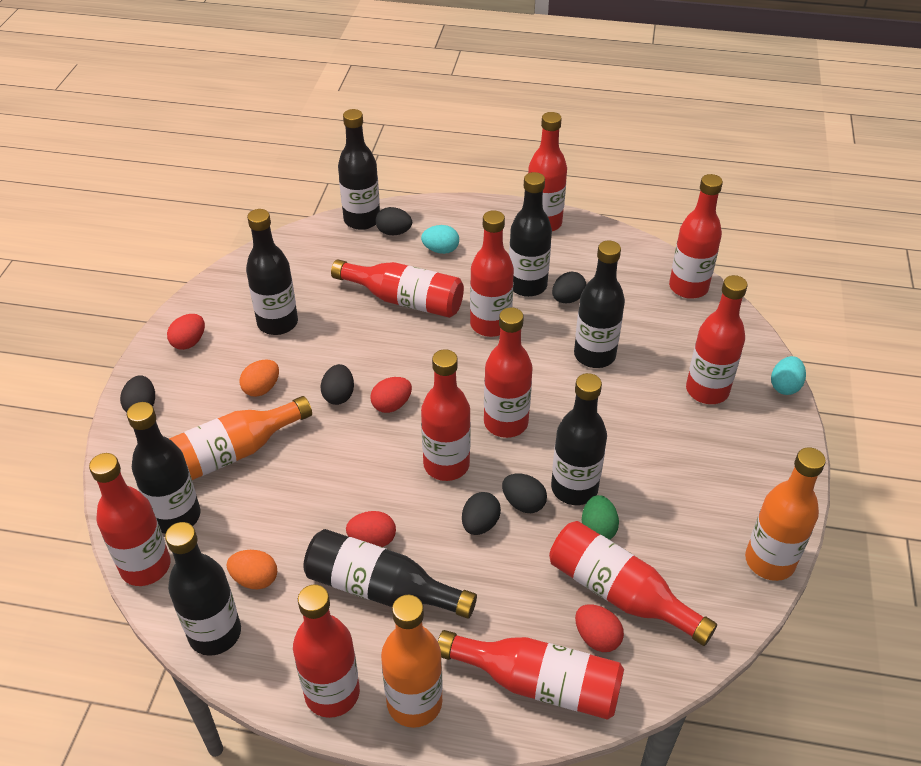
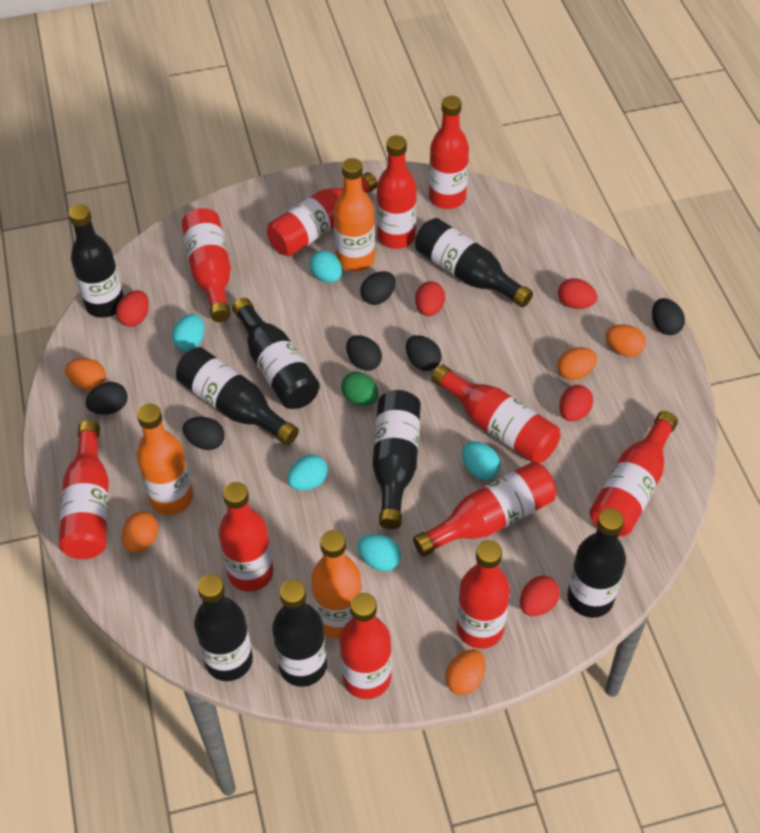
orange egg: [227,550,277,589] [239,359,279,397] = 2 -> [65,358,106,390] [122,512,158,553] [445,649,485,695] [557,347,597,380] [605,324,646,357] = 5
red egg: [167,314,205,350] [346,511,396,547] [370,377,412,413] [575,604,624,652] = 4 -> [116,290,149,327] [415,281,445,316] [520,576,560,616] [558,278,597,309] [559,385,593,422] = 5
turquoise egg: [421,225,459,254] [771,356,806,395] = 2 -> [172,314,205,351] [287,455,328,490] [309,250,342,283] [358,534,401,571] [462,441,500,480] = 5

